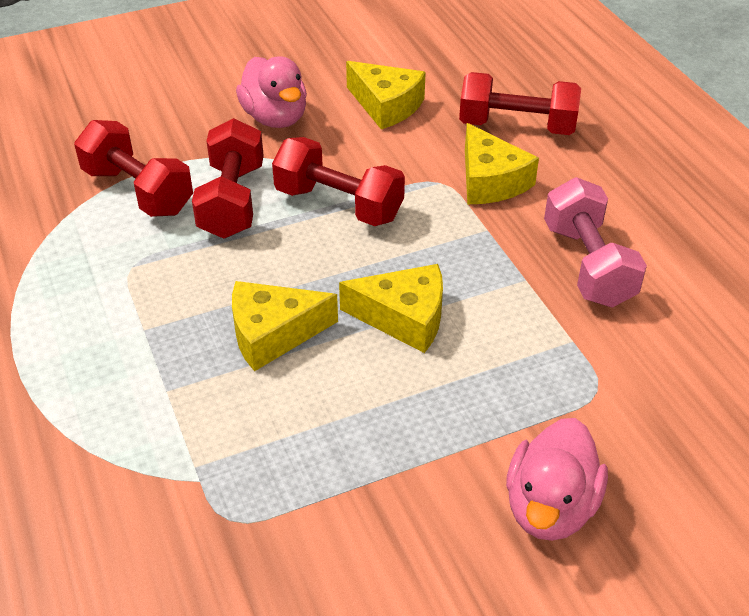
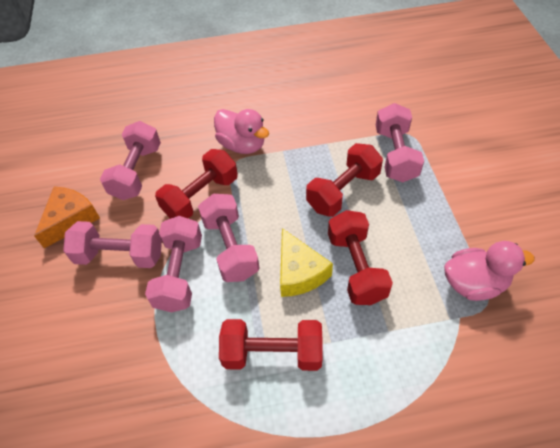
orange cheese: none = 0 -> [34,186,100,248] = 1
pink dumbbell: [544,177,647,308] = 1 -> [63,221,162,268] [100,121,161,200] [145,216,202,312] [198,194,260,282] [376,103,424,182] = 5
yellow cheese: [232,281,338,371] [339,264,443,353] [346,61,426,129] [465,123,539,204] = 4 -> [280,228,333,297] = 1

